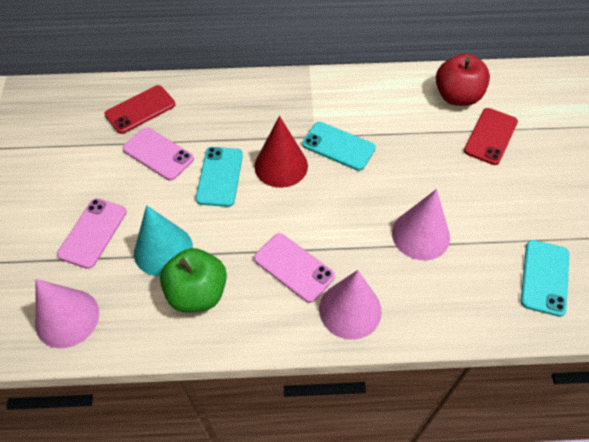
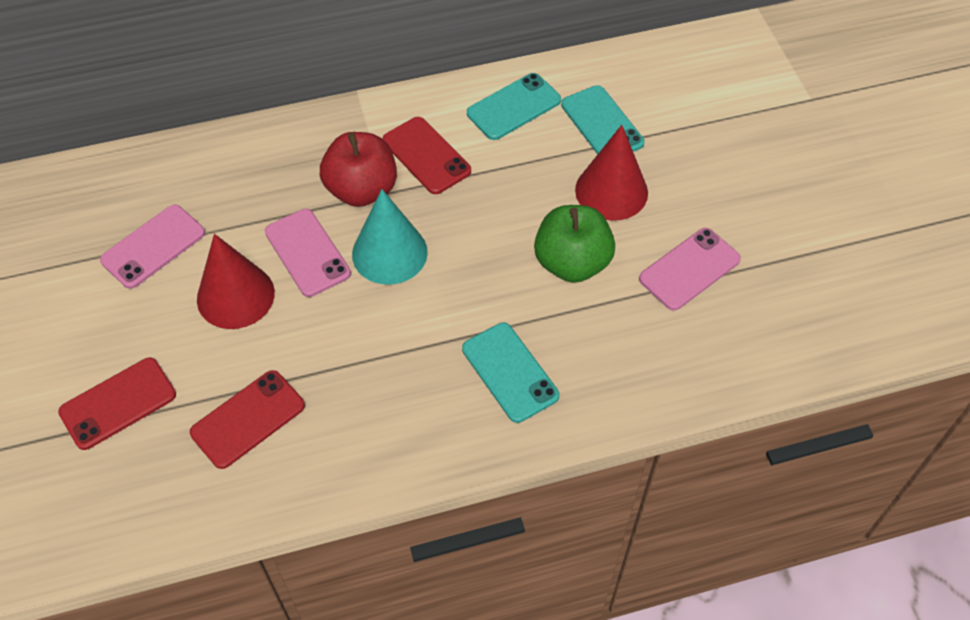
pink cone: [35,279,99,348] [319,270,382,340] [392,189,450,260] = 3 -> none = 0
red cone: [254,116,308,188] = 1 -> [197,234,275,329] [575,125,648,221] = 2
red phone: [105,85,175,134] [464,108,518,165] = 2 -> [58,357,176,450] [190,370,305,469] [383,117,471,194] = 3

